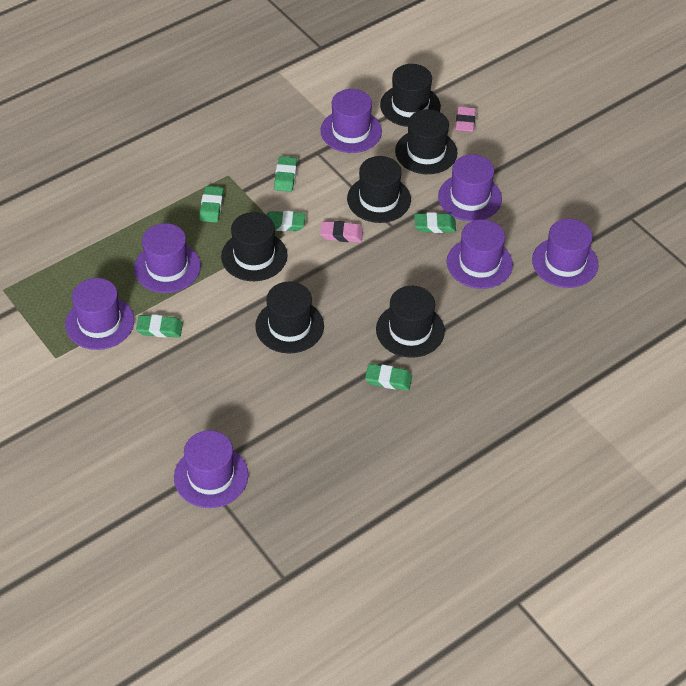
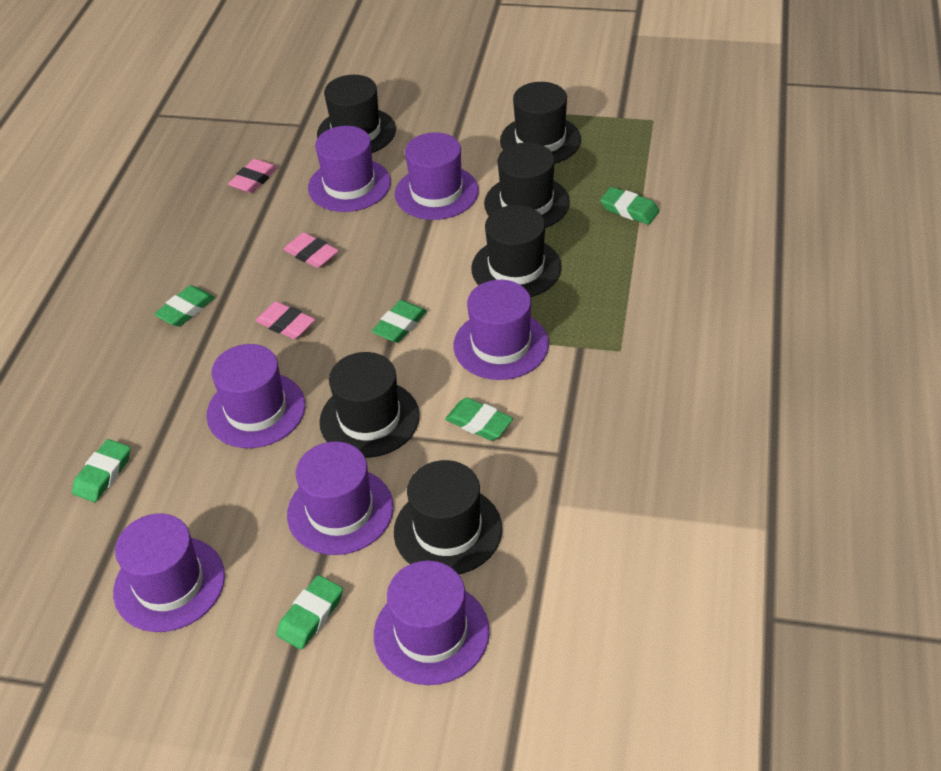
pink eraser: [320,221,363,242] [455,106,476,132] = 2 -> [228,159,278,193] [255,301,315,339] [283,232,339,268] = 3

